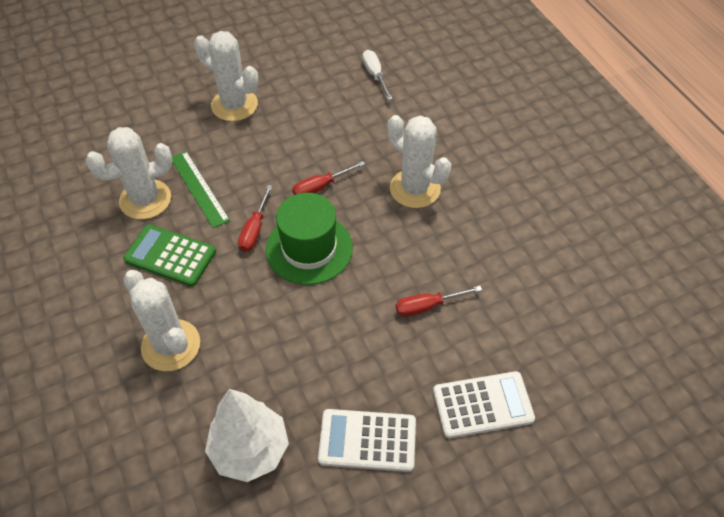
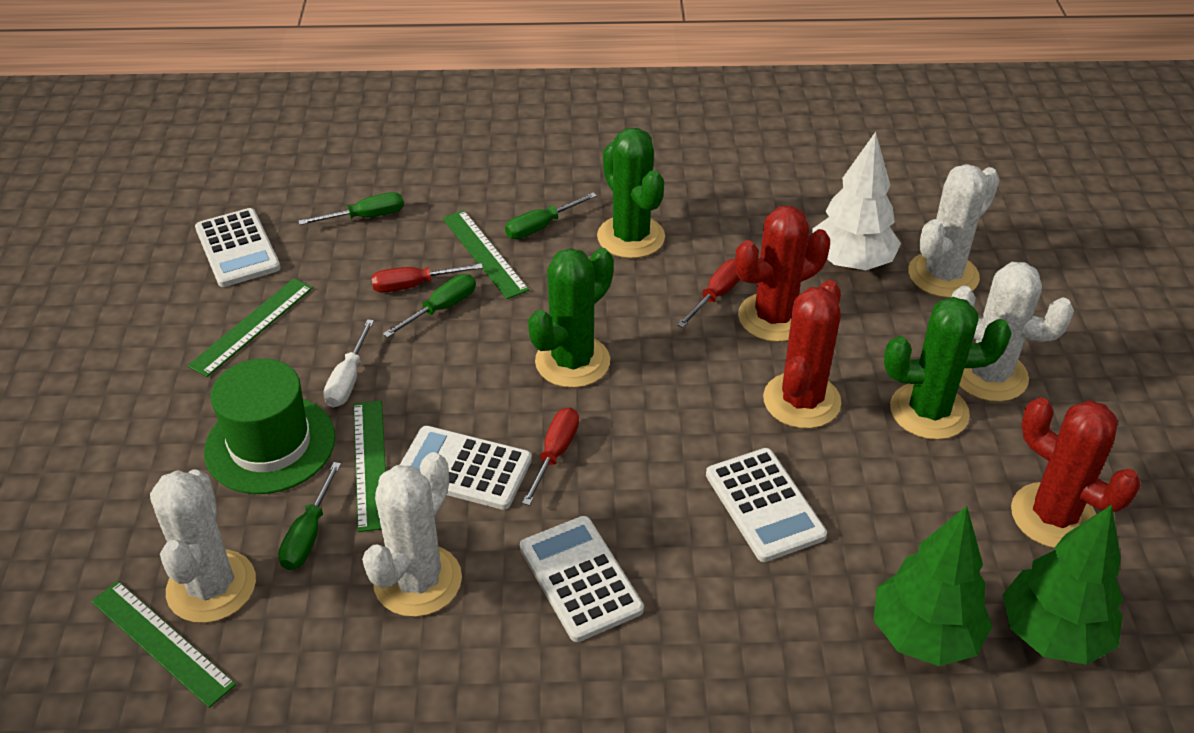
green cactus: none = 0 -> [528,248,614,388] [597,128,665,258] [884,297,1012,440] = 3
green calculator: [123,224,216,287] = 1 -> none = 0
green ruler: [172,151,230,228] = 1 -> [91,581,236,708] [187,278,313,377] [353,400,386,532] [443,210,529,299] = 4
green screwdriver: none = 0 -> [278,462,341,570] [298,192,404,225] [383,274,476,338] [505,192,597,239] = 4
green tree: none = 0 -> [873,506,992,666] [1003,505,1123,665] = 2
red cactus: none = 0 -> [735,206,830,342] [763,280,841,429] [1011,397,1141,548] = 3
white calculator: [318,409,416,472] [433,371,535,438] = 2 -> [195,208,280,287] [400,426,532,510] [520,516,644,642] [706,448,827,562] = 4

